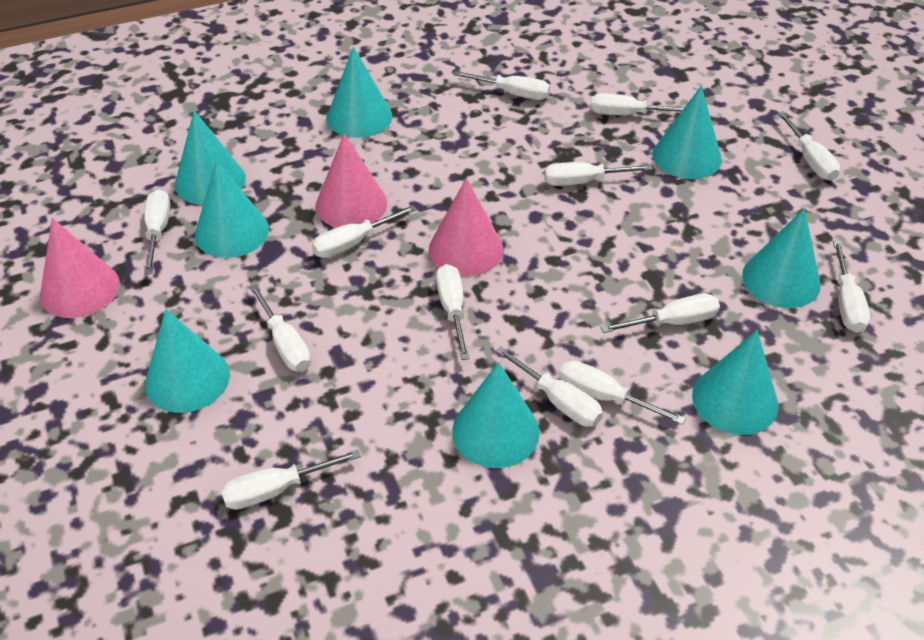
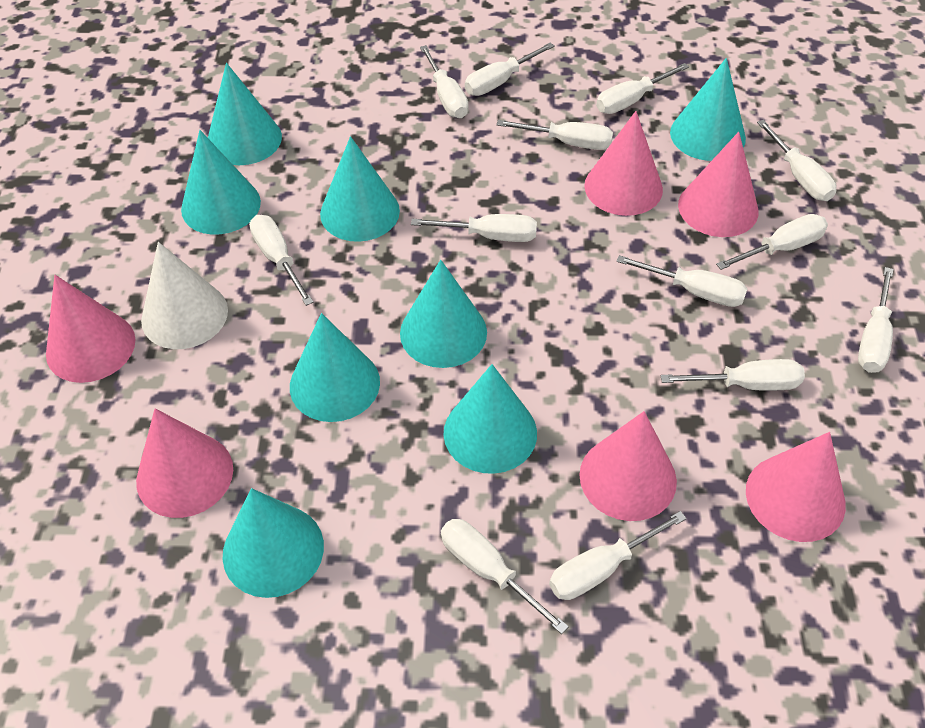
pink cone: [40,218,120,318] [316,133,387,227] [429,178,503,276] = 3 -> [46,275,136,383] [136,409,233,518] [579,411,677,521] [584,111,663,216] [678,132,758,237] [746,432,846,542] = 6
white cone: none = 0 -> [141,242,228,349] = 1

